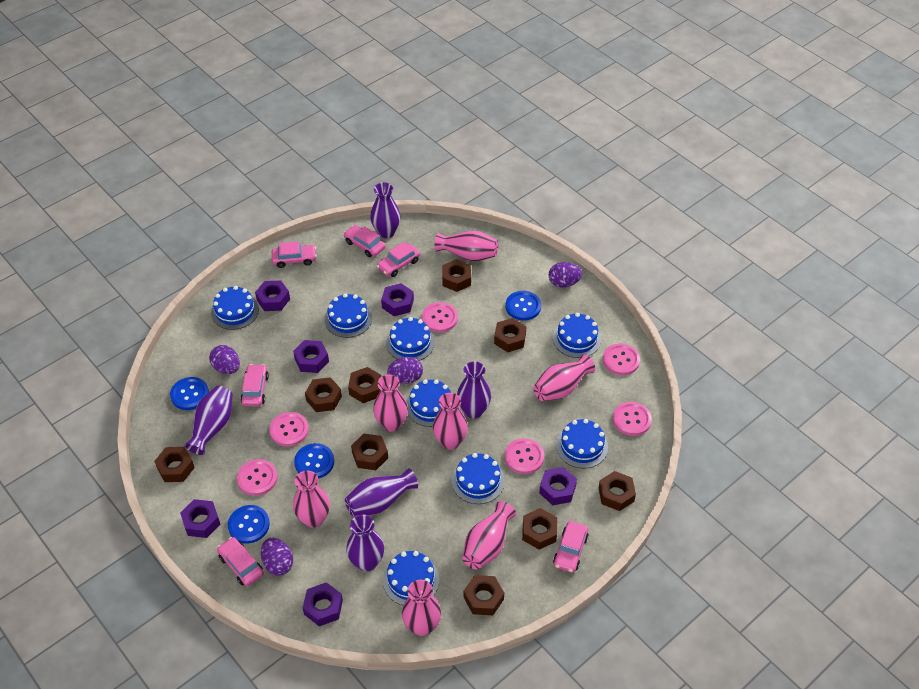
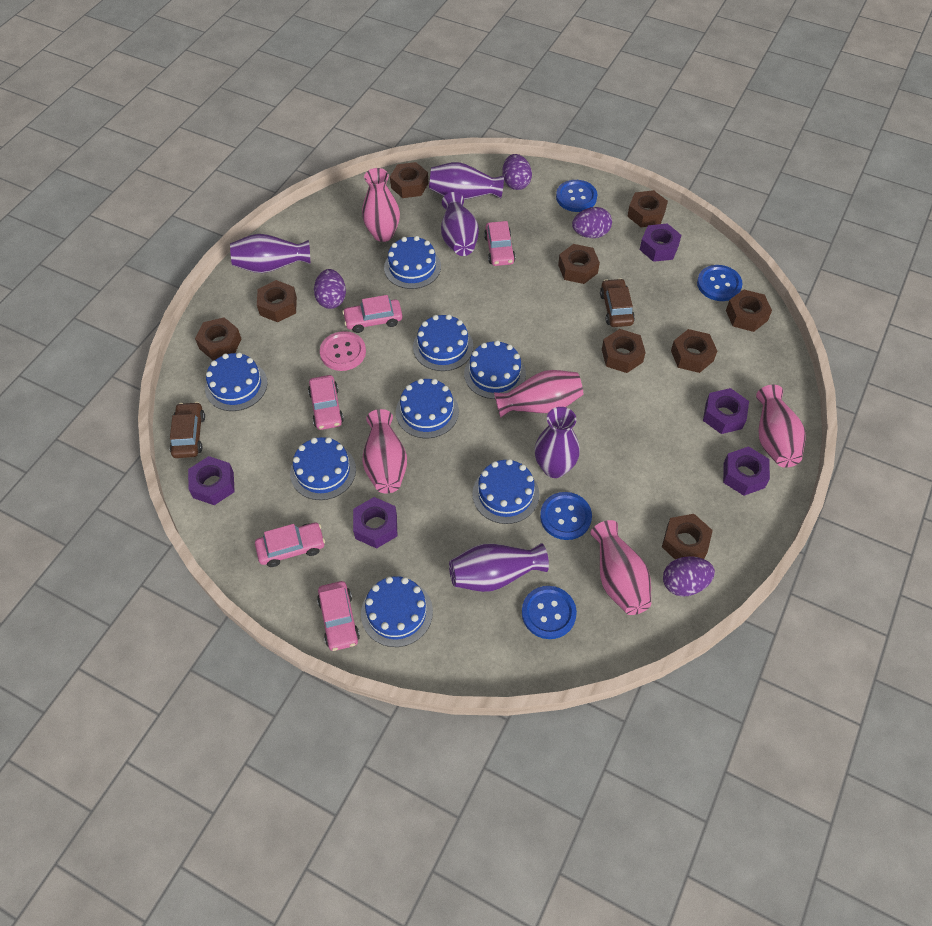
brown car: none = 0 -> [170,402,205,458] [600,278,635,327] = 2
pink button: [237,459,278,496] [269,412,309,447] [422,302,458,332] [505,438,544,474] [603,343,640,375] [613,402,652,436] = 6 -> [320,331,366,371] = 1
pink car: [217,537,264,586] [240,364,269,406] [272,242,317,268] [344,225,386,257] [377,242,420,277] [553,521,589,573] = 6 -> [255,523,325,567] [308,375,344,430] [317,581,360,651] [342,295,403,333] [484,221,516,266] = 5
pink vase: [293,471,330,528] [373,375,408,432] [402,580,441,636] [433,393,468,450] [435,231,498,261] [462,501,516,570] [533,355,595,401] = 7 -> [362,168,400,242] [362,409,407,493] [494,370,583,418] [591,520,651,615] [756,385,806,468] = 5
purple nut: [180,499,220,538] [255,280,290,311] [293,340,329,373] [303,582,343,626] [381,283,414,316] [539,467,577,505] = 6 -> [188,456,235,505] [353,497,397,549] [640,223,681,262] [703,388,749,434] [723,446,770,496] = 5

